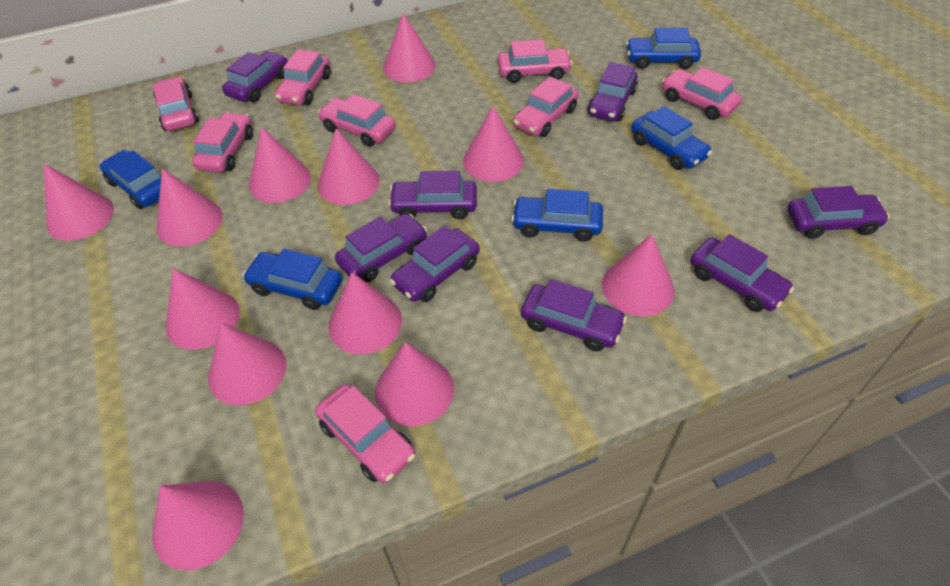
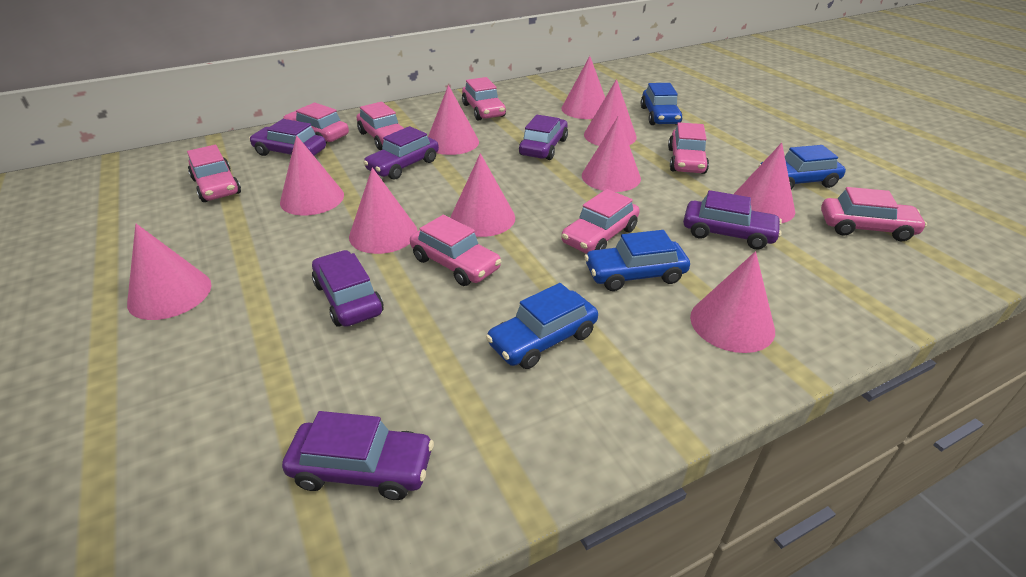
blue car: [99,150,161,209] [243,249,342,310] [511,189,603,242] [626,28,701,69] [631,106,712,170] = 5 -> [486,283,598,369] [584,230,690,291] [640,83,682,125] [758,145,846,189] = 4
pink cone: [44,164,114,241] [152,481,244,570] [156,169,223,246] [166,268,240,350] [208,322,286,406] [249,127,311,203] [318,129,380,205] [328,272,402,354] [375,342,454,426] [383,13,436,82] [463,106,524,182] [602,234,674,316] = 12 -> [127,224,212,320] [280,135,344,216] [349,167,418,254] [428,85,479,155] [451,153,515,237] [562,56,605,119] [582,116,641,192] [584,79,637,146] [690,251,775,353] [734,143,795,223] = 10
purple car: [222,51,288,102] [335,213,427,282] [388,171,477,219] [390,226,480,302] [521,279,627,351] [587,62,638,121] [690,234,794,312] [787,186,890,239] = 8 -> [249,119,326,156] [282,411,434,500] [312,250,383,327] [363,126,439,180] [519,115,568,160] [683,190,782,249] = 6

